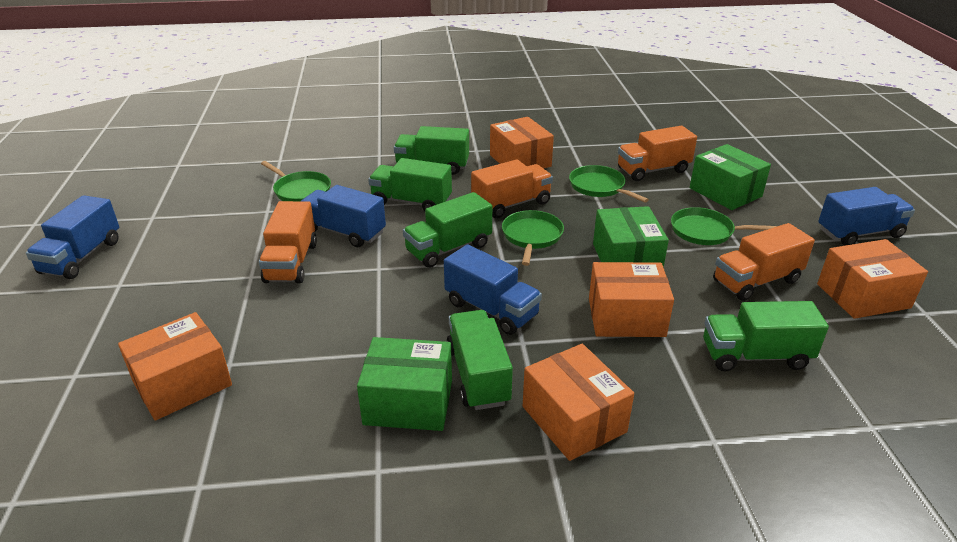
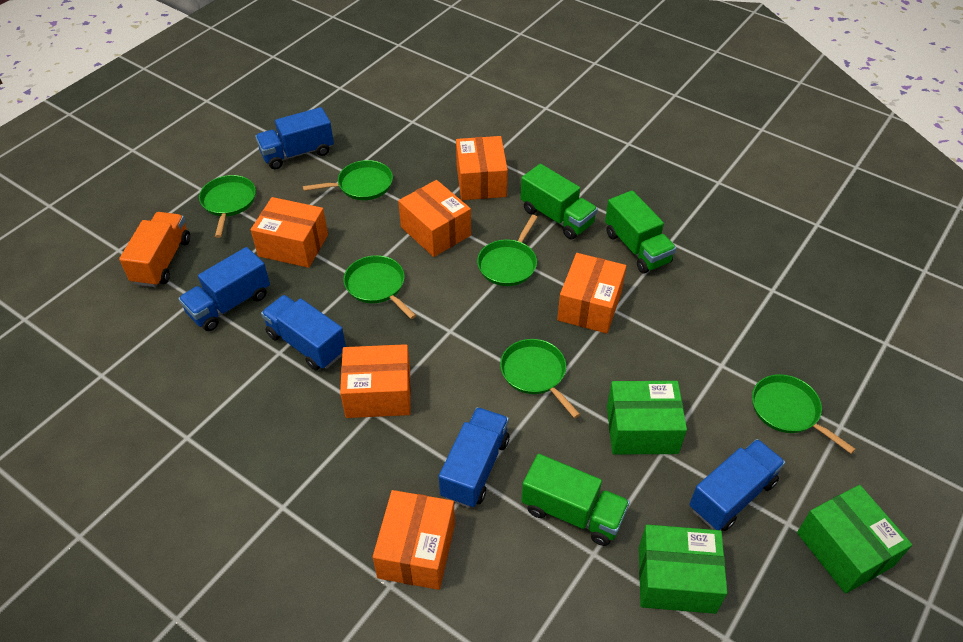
blue truck: [26,195,119,279] [301,185,386,247] [444,244,542,335] [818,187,915,246] = 4 -> [178,247,270,331] [255,107,334,170] [261,295,346,370] [439,407,509,508] [689,439,785,531] = 5
green pan: [261,161,331,201] [502,210,564,266] [569,165,649,203] [671,207,777,245] = 4 -> [199,175,256,238] [303,160,393,200] [343,255,416,319] [477,215,537,286] [500,339,580,418] [752,374,856,454] = 6
green truck: [368,158,452,211] [394,126,469,175] [403,192,492,268] [446,310,513,410] [703,301,829,371] = 5 -> [521,164,598,239] [521,454,630,546] [605,190,676,274] = 3
orange box: [118,312,232,420] [490,117,554,169] [523,344,634,461] [589,262,674,337] [817,239,928,319] = 5 -> [251,197,328,268] [340,344,411,418] [373,490,455,590] [398,180,471,257] [456,136,508,200] [557,253,626,334] = 6
orange truck: [259,201,317,284] [471,159,553,218] [618,126,697,181] [713,223,815,301] = 4 -> [119,212,190,287] = 1

